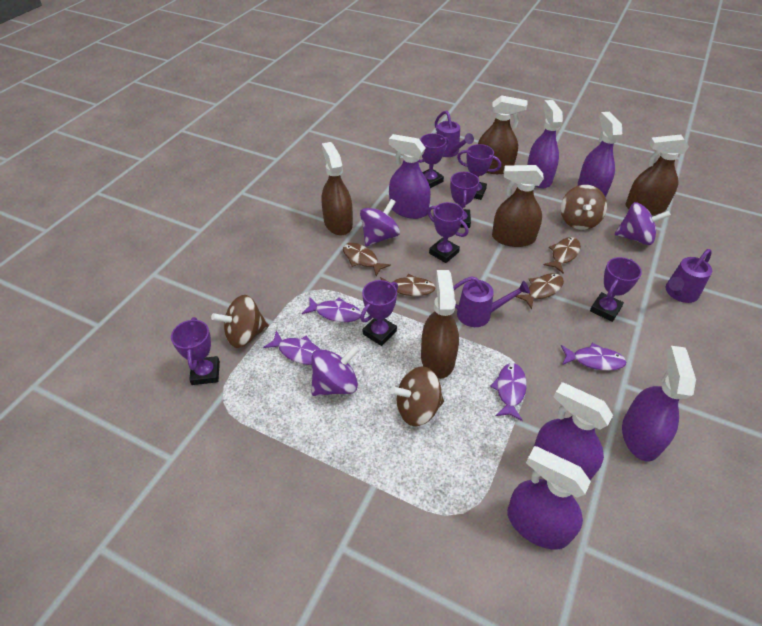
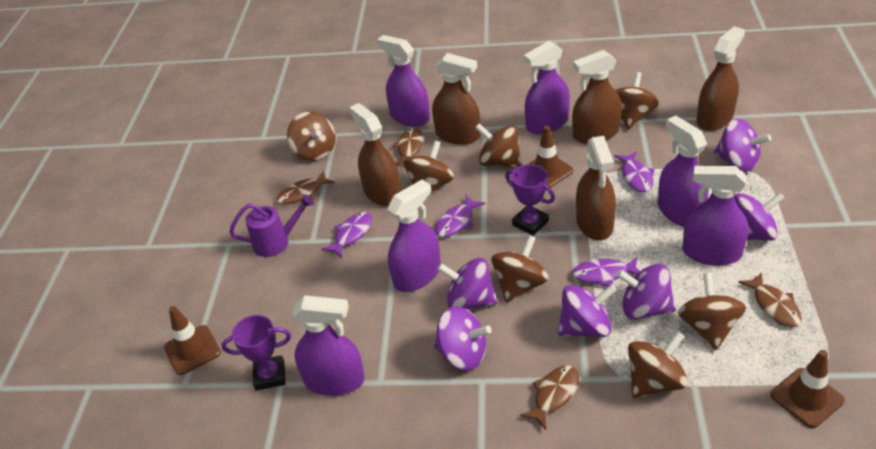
brown spinning top: [211,295,269,348] [390,366,444,426] [561,185,607,230] = 3 -> [287,111,336,161] [403,140,454,193] [475,123,521,167] [492,235,548,303] [615,72,659,129] [628,331,688,398] [678,273,746,350] = 7
brown traffic cone: none = 0 -> [164,306,221,375] [528,126,574,188] [770,350,845,428] = 3
purple spinning top: [311,346,359,396] [360,199,400,246] [615,202,671,245] = 3 -> [434,306,492,370] [437,258,498,309] [558,284,617,337] [616,264,676,320] [714,119,771,172] [734,193,785,241] = 6
purple trophy: [171,317,220,385] [360,280,398,346] [418,133,449,188] [428,202,468,263] [450,171,479,228] [457,144,501,200] [590,257,642,322] = 7 -> [222,315,291,391] [505,164,555,236] = 2
purple watering can: [435,111,474,157] [453,276,530,327] [666,249,712,303] = 3 -> [230,194,314,257] = 1

